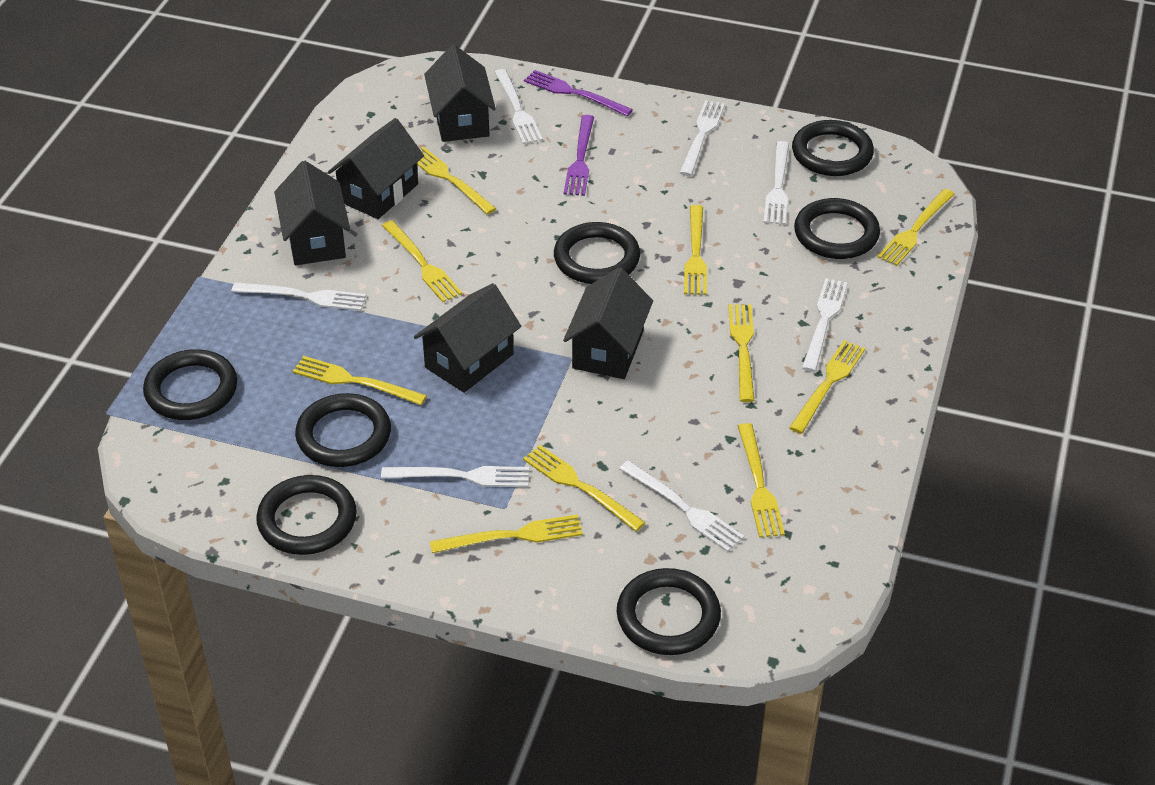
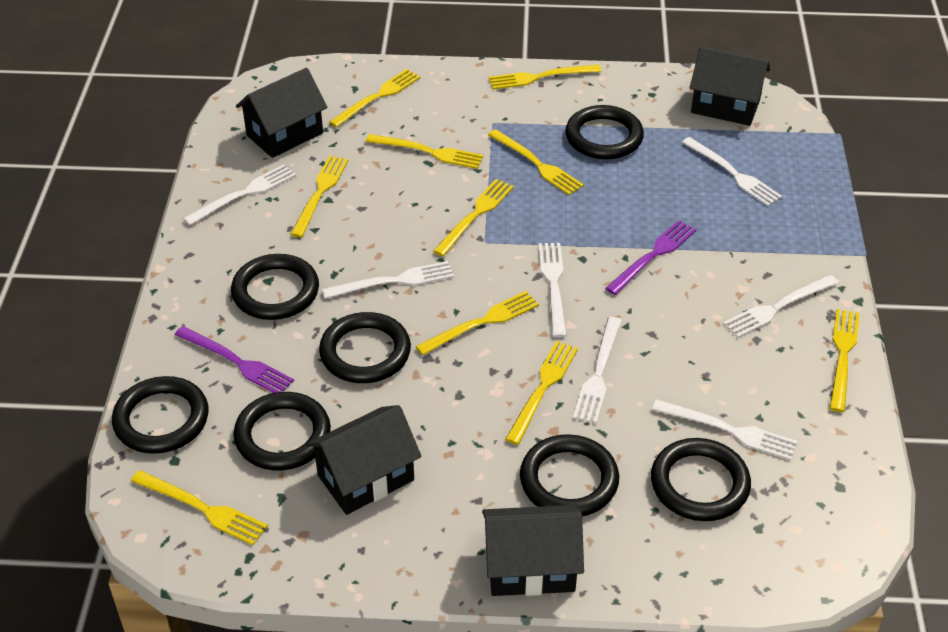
black house: [274,161,350,265] [328,118,424,219] [414,283,521,393] [424,45,496,142] [563,267,653,379] = 5 -> [236,68,327,158] [306,405,422,515] [482,505,584,596] [690,46,770,126] = 4

